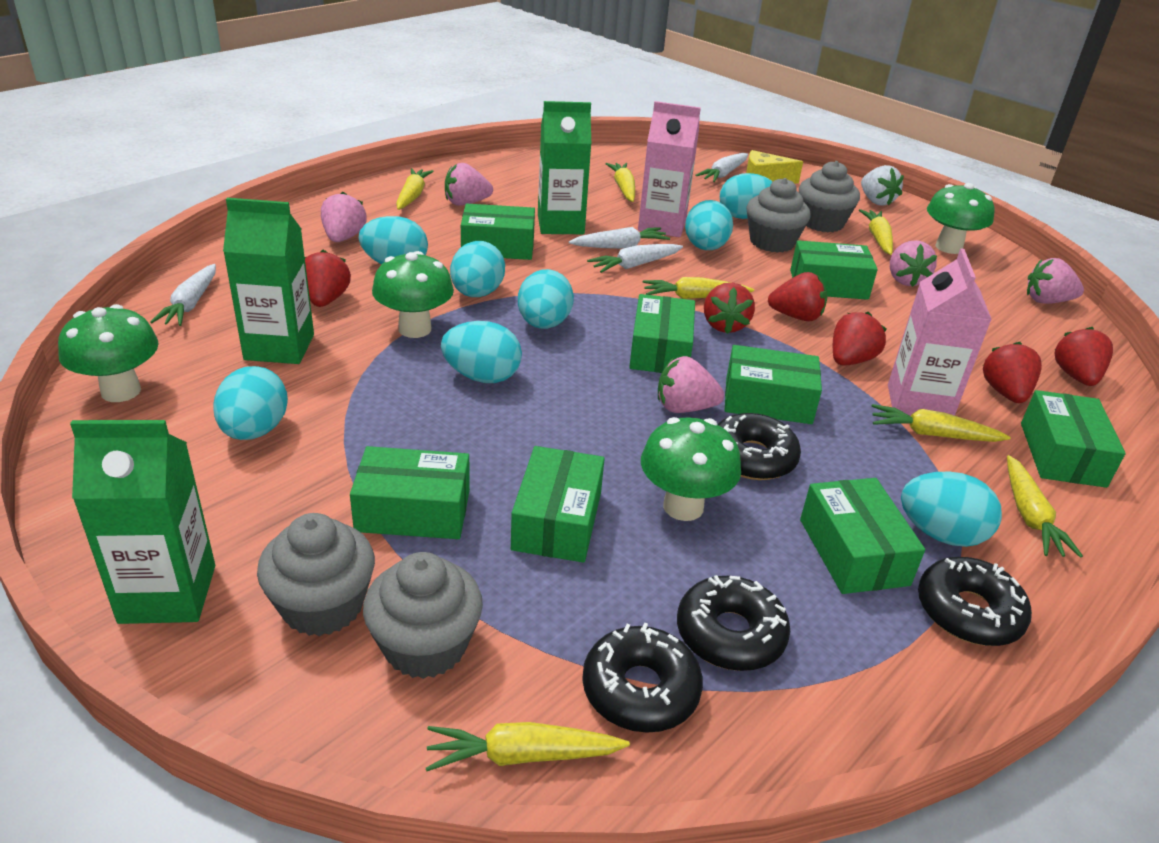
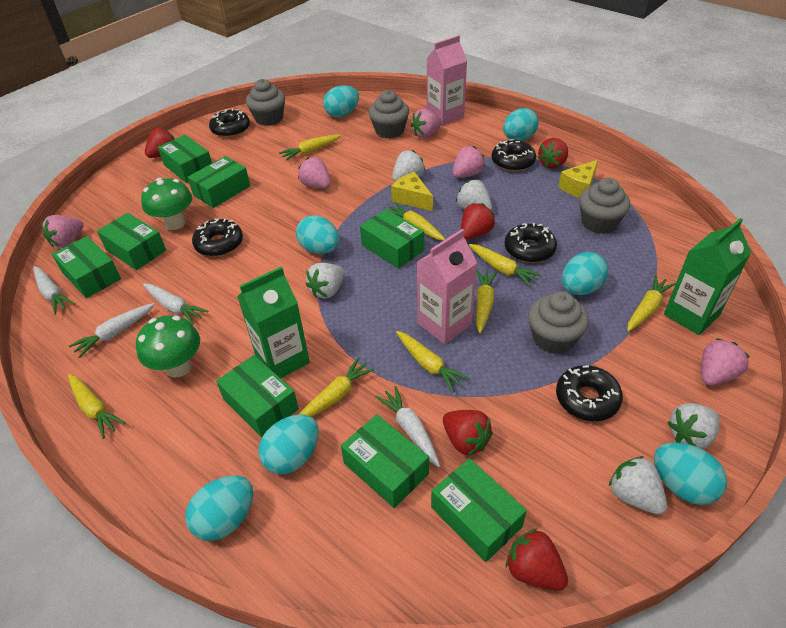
black donut: [582,623,703,733] [677,575,790,671] [717,413,801,480] [918,557,1032,646] = 4 -> [192,218,243,257] [209,109,250,138] [491,139,536,171] [505,223,557,263] [556,365,623,421] = 5
green carton: [70,420,215,624] [223,198,314,364] [538,101,591,234] = 3 -> [237,267,310,378] [664,218,751,335] = 2
green mushroom: [58,304,159,402] [372,251,454,338] [641,417,741,521] [927,183,994,254] = 4 -> [136,315,200,378] [141,178,192,230] = 2
red strawberry: [305,250,351,307] [704,283,755,334] [768,272,828,321] [833,312,887,365] [983,342,1042,403] [1054,327,1113,386] = 6 -> [145,127,175,158] [443,410,493,456] [461,203,495,239] [506,528,568,591] [537,138,568,169] = 5
turquoise egg: [213,366,288,440] [359,216,428,264] [441,321,522,383] [450,241,505,297] [518,269,574,329] [685,200,733,250] [720,173,773,219] [901,471,1002,547] = 8 -> [185,476,253,541] [258,415,319,474] [296,215,339,254] [323,85,359,117] [503,108,539,141] [562,252,608,295] [654,442,727,505] = 7
white strawberry: [861,165,904,206] = 1 -> [306,263,345,298] [392,150,425,181] [456,180,492,210] [609,456,667,514] [667,403,720,449] = 5
yellow carrot: [396,168,434,210] [426,722,630,771] [606,163,635,202] [643,277,754,299] [859,209,893,255] [872,404,1011,442] [1007,455,1083,558] = 7 -> [68,374,126,439] [279,135,341,161] [299,357,375,417] [383,203,445,240] [396,331,470,392] [469,244,542,287] [476,269,497,333] [627,275,676,332] = 8
yellow cheese: [746,150,803,184] = 1 -> [391,172,433,211] [558,160,598,198] = 2

